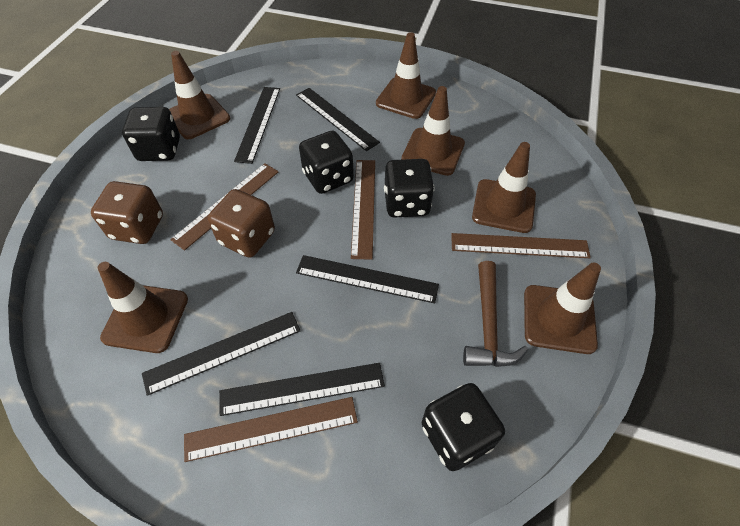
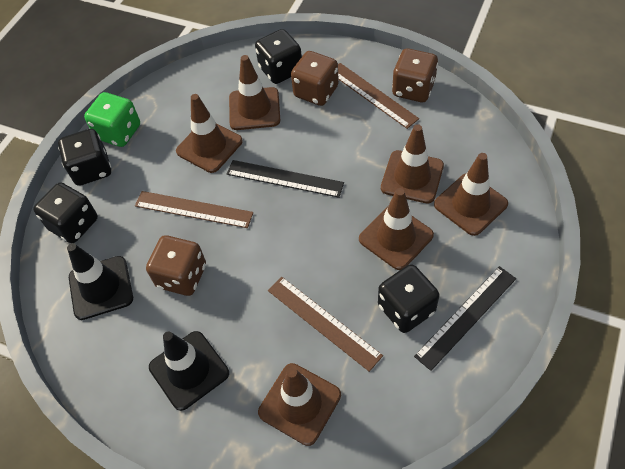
black ruler: [142,312,301,396] [219,363,385,416] [234,87,280,164] [296,88,380,151] [296,255,439,303] = 5 -> [227,160,344,198] [414,266,516,371] = 2
black traffic cone: none = 0 -> [67,243,133,320] [149,331,229,411] = 2
brown dice: [91,181,163,244] [208,189,275,258] = 2 -> [146,235,206,296] [291,51,339,106] [392,48,438,102] = 3
brown hammer: [463,261,528,367] = 1 -> none = 0
brown ruler: [170,163,279,251] [184,397,358,462] [351,160,375,260] [451,233,591,258] = 4 -> [135,191,253,228] [268,277,383,372] [338,63,419,129] = 3
green dice: none = 0 -> [84,92,140,147] = 1

